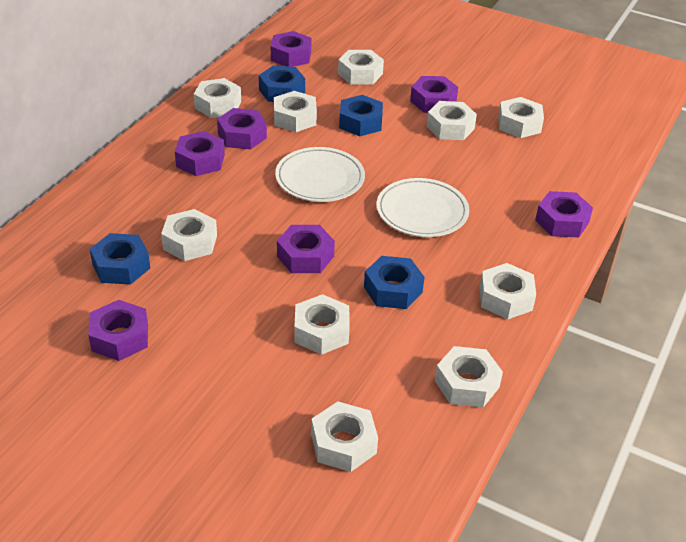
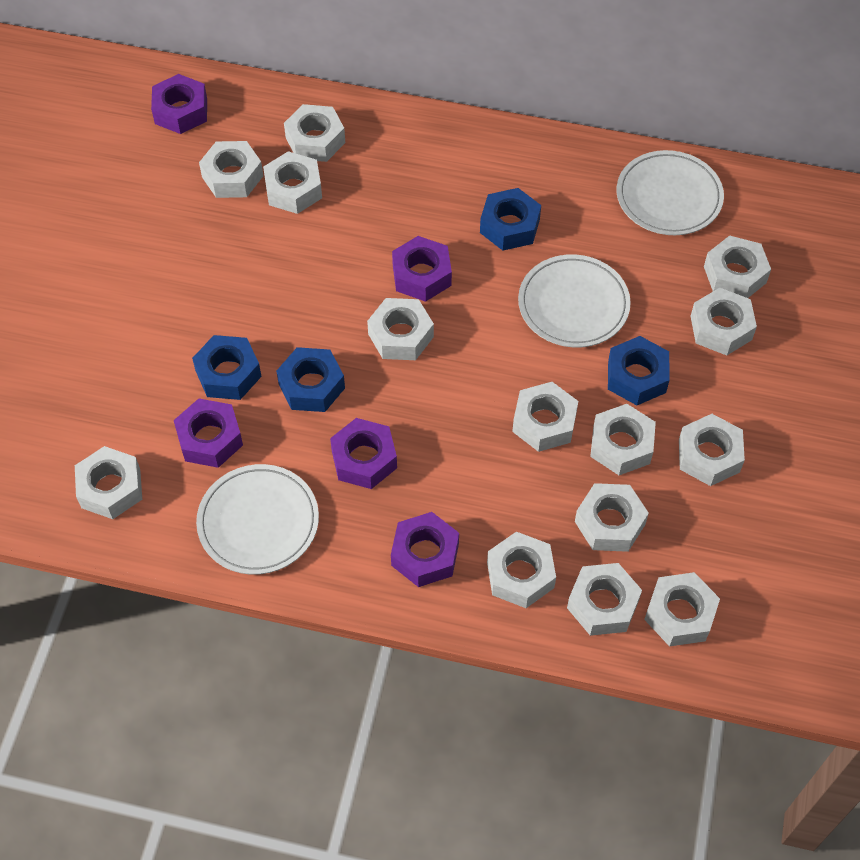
purple nut: [88,300,148,361] [175,131,225,176] [217,108,267,149] [271,31,311,67] [277,225,335,273] [410,76,458,113] [535,191,593,238] = 7 -> [151,74,207,134] [174,398,243,468] [330,418,397,489] [391,512,459,587] [392,236,452,302] = 5
white nut: [161,209,217,261] [194,78,241,118] [274,91,317,132] [294,294,350,355] [311,402,378,472] [338,50,384,85] [426,101,477,140] [435,346,503,408] [480,263,536,319] [498,97,544,138] = 10 -> [75,446,142,519] [199,141,263,198] [263,151,322,214] [284,104,345,162] [367,298,434,360] [487,532,556,608] [512,382,578,452] [567,563,642,636] [575,483,649,552] [590,404,656,475] [644,572,720,647] [679,414,745,486] [691,288,757,356] [704,236,771,298] = 14
white plate: [275,147,365,202] [376,178,469,237] = 2 -> [196,464,319,575] [518,254,631,348] [617,150,724,235] = 3

